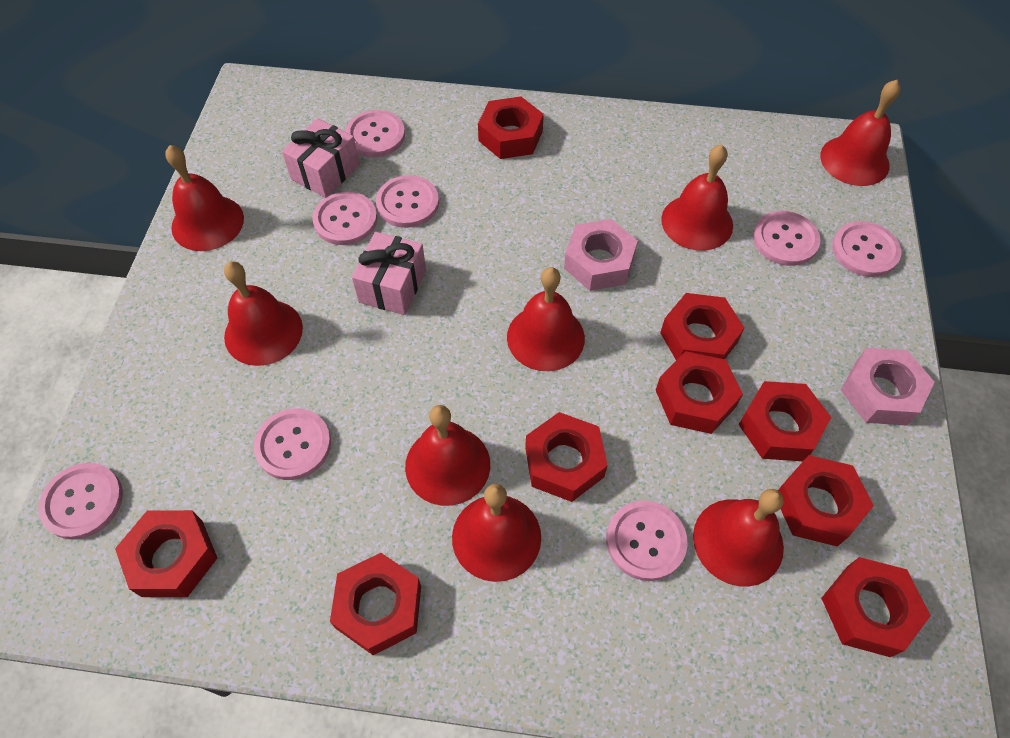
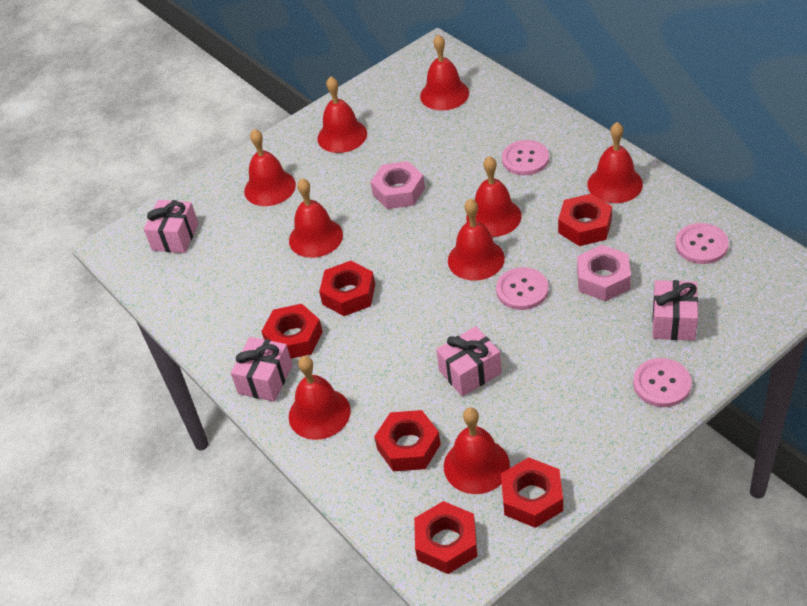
pink button: [38,463,123,540] [254,409,331,480] [313,192,377,245] [345,110,405,157] [376,175,439,228] [606,501,688,581] [753,211,820,266] [832,221,901,277] = 8 -> [496,267,548,310] [502,140,549,175] [633,358,692,407] [675,223,729,264] = 4
pink gift: [282,118,360,198] [352,232,426,315] = 2 -> [144,200,199,253] [231,337,293,402] [436,326,502,397] [652,280,698,341] = 4
red bell: [165,145,244,251] [224,261,303,366] [405,405,490,506] [452,484,541,582] [507,267,585,371] [661,144,733,251] [693,489,784,587] [820,80,901,186] = 8 -> [244,129,296,206] [289,178,343,258] [289,356,351,440] [317,76,367,153] [420,34,469,111] [444,407,510,494] [448,199,505,281] [466,156,522,237] [587,122,643,203] = 9
red nut: [115,510,217,597] [330,553,421,655] [478,97,544,159] [525,412,608,502] [656,351,743,434] [660,293,745,360] [739,381,831,461] [778,455,874,547] [821,557,931,657] = 9 -> [261,304,323,359] [319,261,375,316] [374,410,441,471] [414,501,477,574] [501,457,563,528] [558,194,612,246] = 6

